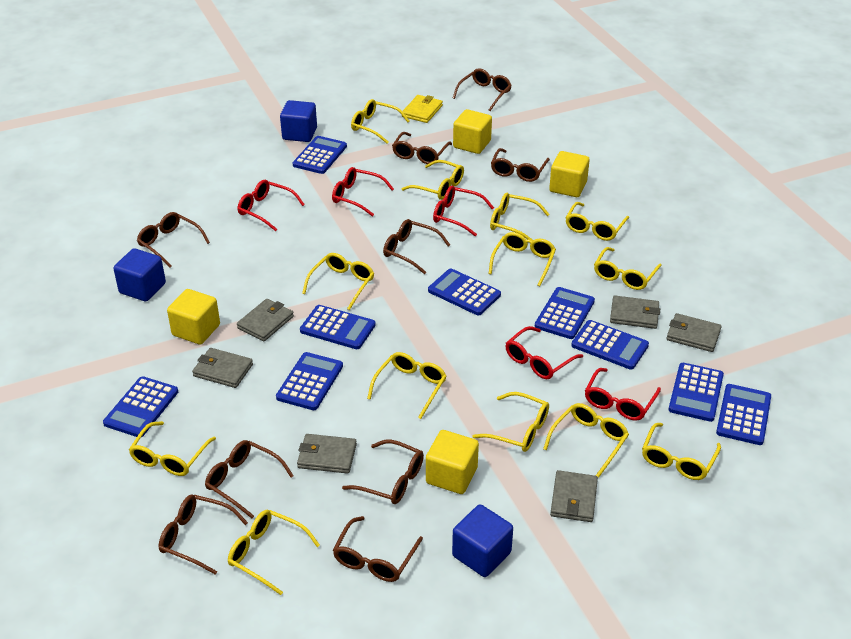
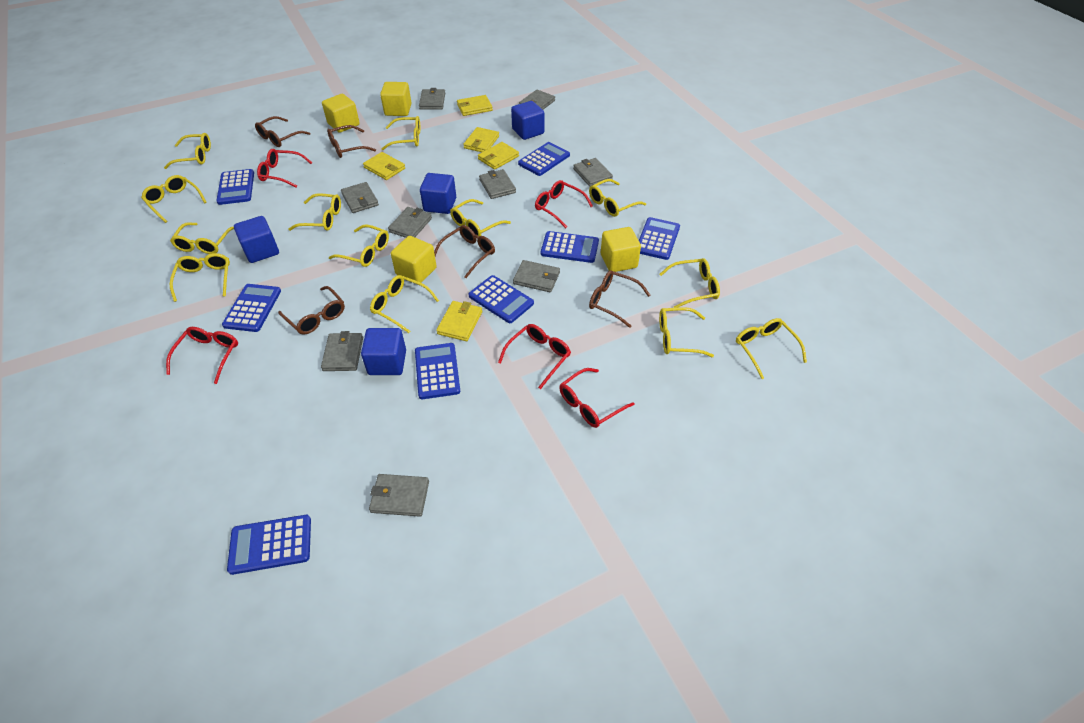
blue calculator: [103,376,178,437] [276,352,343,410] [293,136,347,174] [300,305,376,349] [428,268,501,315] [535,287,595,339] [571,320,649,370] [668,363,724,422] [716,384,771,445] = 9 -> [216,169,254,205] [222,284,281,332] [227,515,311,575] [415,343,460,399] [469,275,534,323] [518,142,570,176] [541,231,599,263] [639,217,680,260] = 8
blue cube: [113,248,166,301] [280,100,317,142] [452,504,513,577] = 3 -> [234,216,279,263] [361,328,406,375] [420,173,456,214] [511,101,544,140] = 4
brown glasses: [137,212,210,268] [159,494,248,575] [205,440,294,518] [333,516,423,582] [342,440,424,504] [383,219,450,274] [392,132,452,164] [453,68,512,111] [491,148,550,182] = 9 -> [255,116,310,147] [278,286,345,335] [327,125,376,158] [434,225,495,278] [589,270,650,328] = 5
grey wallet: [192,348,253,388] [237,299,294,341] [297,434,357,474] [550,470,598,522] [610,295,660,329] [667,313,722,352] = 6 -> [321,331,363,371] [341,182,379,213] [369,474,429,517] [388,207,432,238] [419,88,445,110] [479,169,516,199] [513,260,560,292] [519,90,555,110] [573,158,613,187] = 9
yellow wallet: [402,95,443,123] = 1 -> [363,152,405,180] [436,301,482,341] [457,95,493,116] [463,127,499,152] [478,142,519,170] = 5

